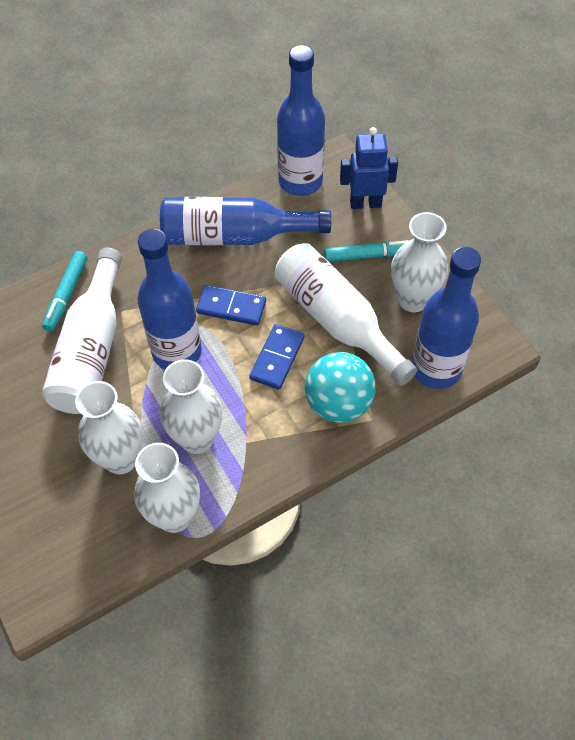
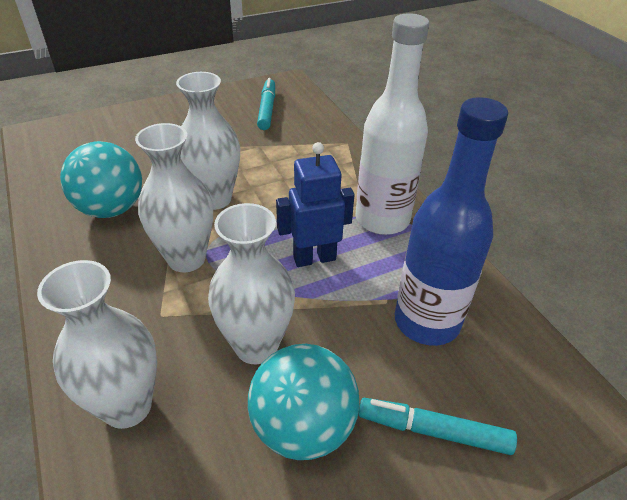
blue bottle: [137,229,202,370] [160,197,331,245] [277,45,325,196] [412,247,481,389] = 4 -> [395,97,508,346] = 1
blue domino: [196,285,266,326] [249,324,304,389] = 2 -> none = 0
turquoise ball: [305,352,376,423] = 1 -> [60,141,142,218] [248,344,360,460] = 2
white bottle: [42,248,122,414] [275,243,418,386] = 2 -> [356,13,429,235] = 1

